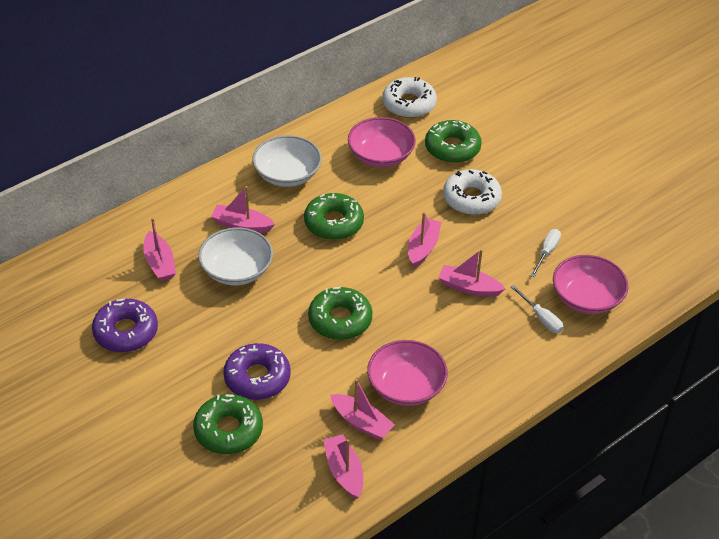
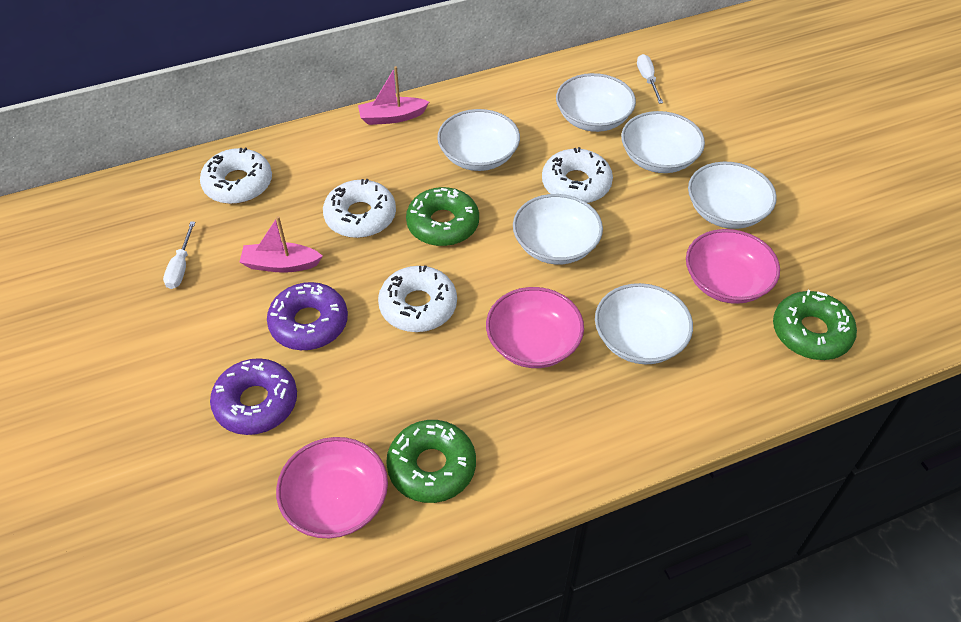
green donut: [193,394,263,454] [304,193,364,240] [308,287,372,340] [425,120,482,163] = 4 -> [386,420,476,503] [406,187,479,246] [773,290,857,360] = 3
pink boat: [143,218,176,281] [211,186,275,233] [323,434,363,499] [330,379,395,440] [408,212,442,267] [438,249,505,297] = 6 -> [240,216,323,273] [358,66,429,125] = 2
white bowl: [198,228,273,285] [252,135,322,187] = 2 -> [437,109,520,171] [513,194,603,265] [556,73,636,132] [595,283,693,364] [621,111,705,173] [688,162,777,229] = 6
white donut: [382,77,437,118] [443,169,502,215] = 2 -> [200,148,272,204] [323,179,396,238] [378,265,457,332] [542,147,613,203] = 4

